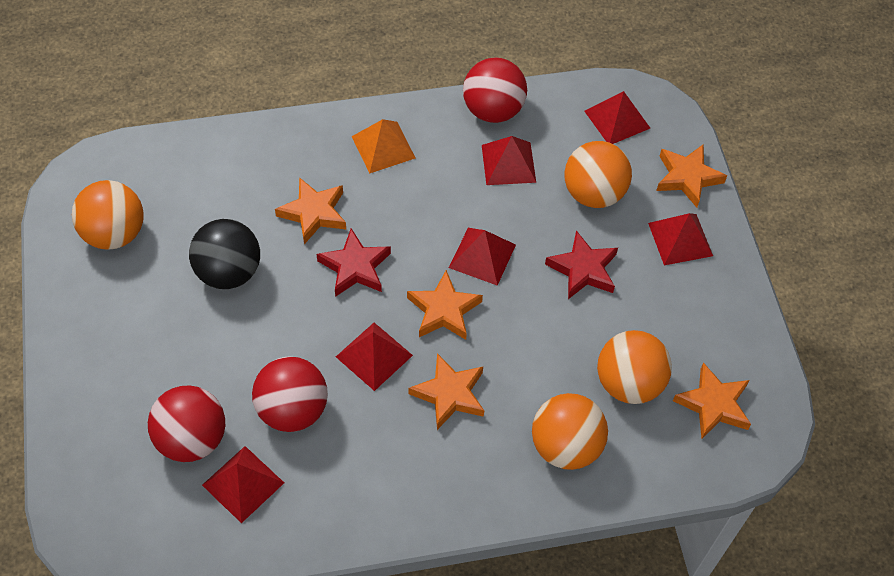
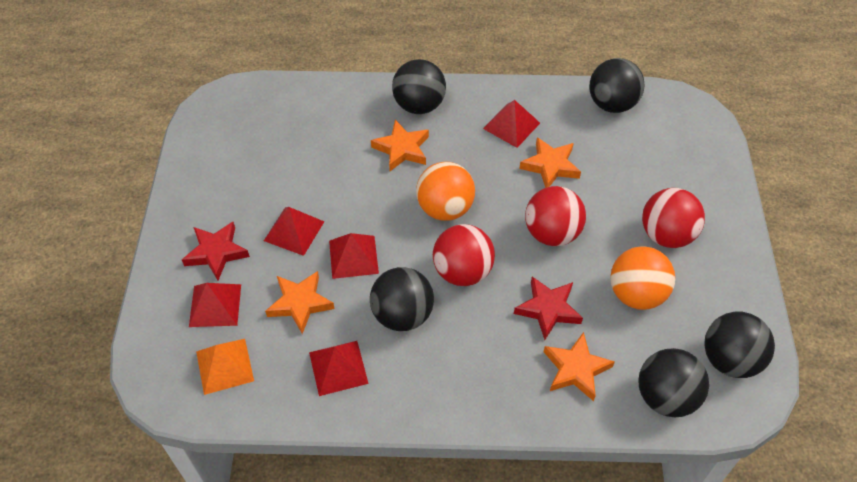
black ball: [189,219,260,289] = 1 -> [370,267,434,331] [392,59,446,114] [589,58,645,113] [638,348,709,417] [704,312,775,378] = 5
orange ball: [72,180,144,250] [532,393,608,470] [564,141,632,208] [597,330,672,404] = 4 -> [416,162,475,221] [610,246,675,310] = 2
orange star: [275,177,346,244] [407,270,483,340] [409,353,484,430] [656,144,727,208] [673,362,751,439] = 5 -> [265,271,335,334] [371,120,429,171] [519,137,581,188] [544,332,615,401] = 4
red pyramid: [202,446,284,523] [336,323,413,391] [449,228,516,286] [482,136,536,185] [584,91,650,144] [648,213,713,265] = 6 -> [189,283,241,327] [264,207,325,256] [309,341,369,396] [329,233,379,279] [483,100,540,148] = 5

